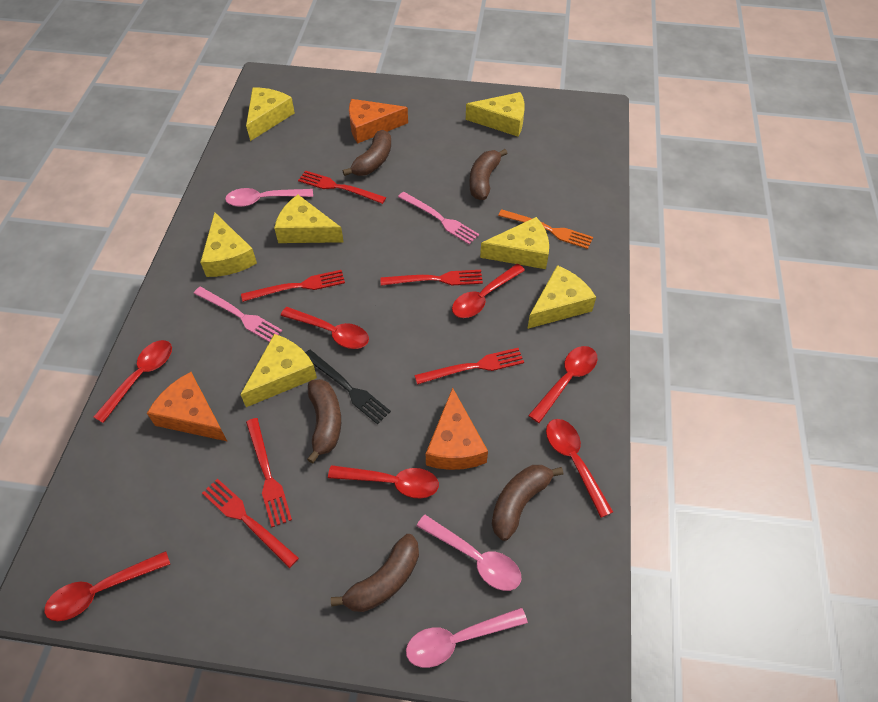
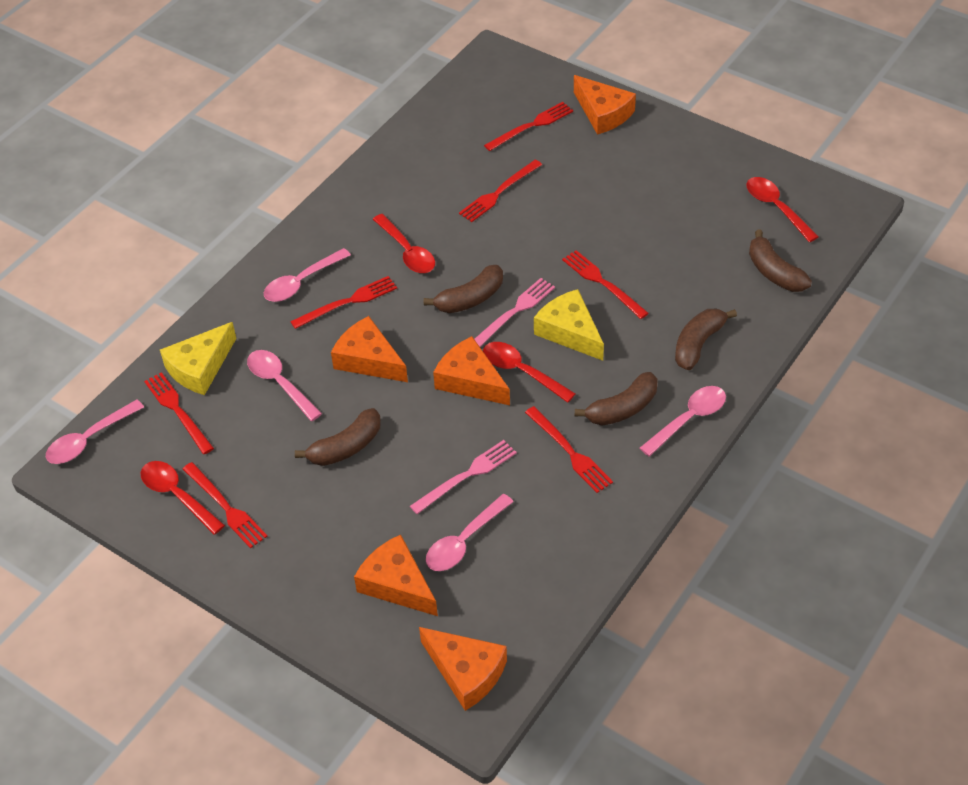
black fork: [305,349,391,424] = 1 -> none = 0
orange cheese: [147,372,228,442] [349,99,408,144] [426,388,488,470] = 3 -> [331,316,408,382] [354,534,438,616] [419,627,507,711] [433,336,510,405] [574,75,636,135] = 5
orange fork: [498,209,593,249] = 1 -> none = 0
pink spoon: [225,188,313,207] [406,607,528,668] [417,515,521,591] = 3 -> [46,399,144,464] [247,350,322,421] [264,248,351,302] [426,494,514,571] [640,386,726,457] = 5
red fork: [202,478,299,568] [241,270,345,302] [246,418,292,527] [298,170,386,204] [380,270,483,286] [415,348,524,385] = 6 -> [144,372,214,454] [183,462,268,548] [290,276,397,329] [459,160,542,222] [484,102,573,151] [525,406,613,493] [562,250,649,319] = 7
red spoon: [44,551,170,621] [94,340,172,423] [281,307,369,349] [328,465,439,498] [452,264,525,318] [528,346,598,423] [546,419,613,518] = 7 -> [141,461,225,535] [373,214,435,273] [483,342,576,403] [746,177,819,242] = 4
yellow cheese: [200,213,257,277] [240,334,317,407] [246,87,295,141] [274,195,344,243] [466,92,525,137] [480,217,549,269] [527,265,596,329] = 7 -> [160,322,237,395] [534,289,604,361] = 2

